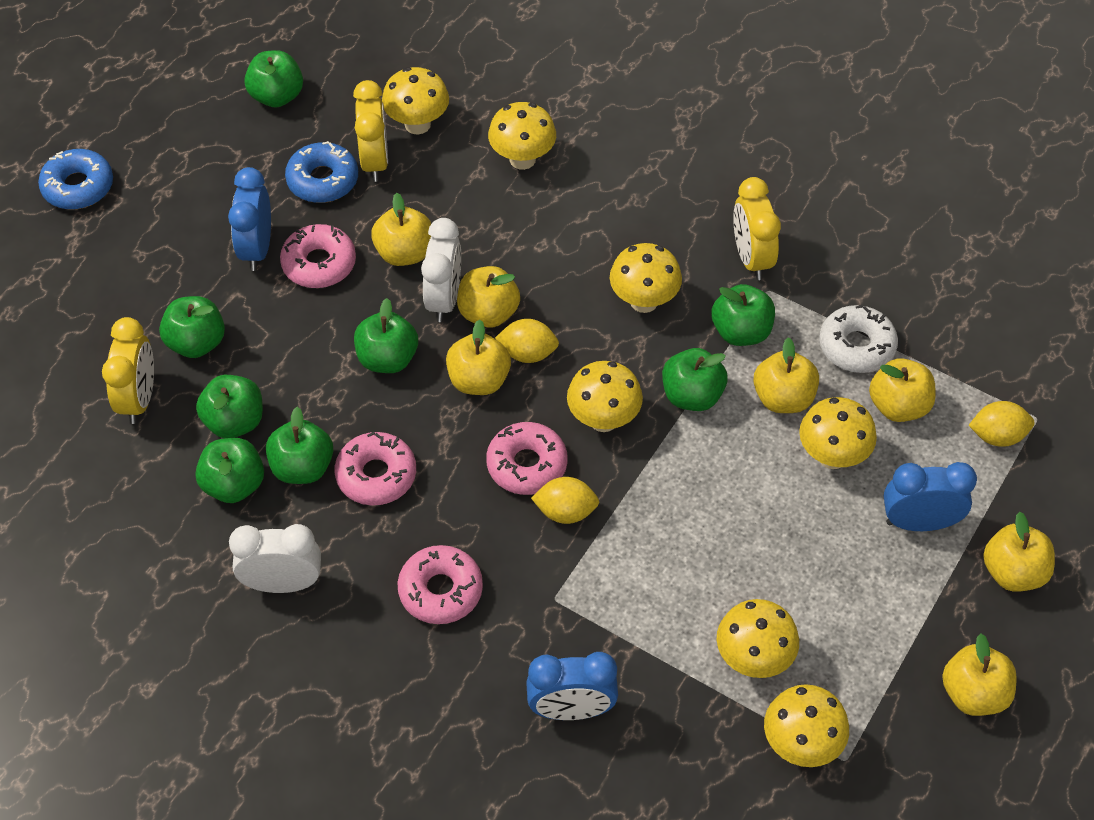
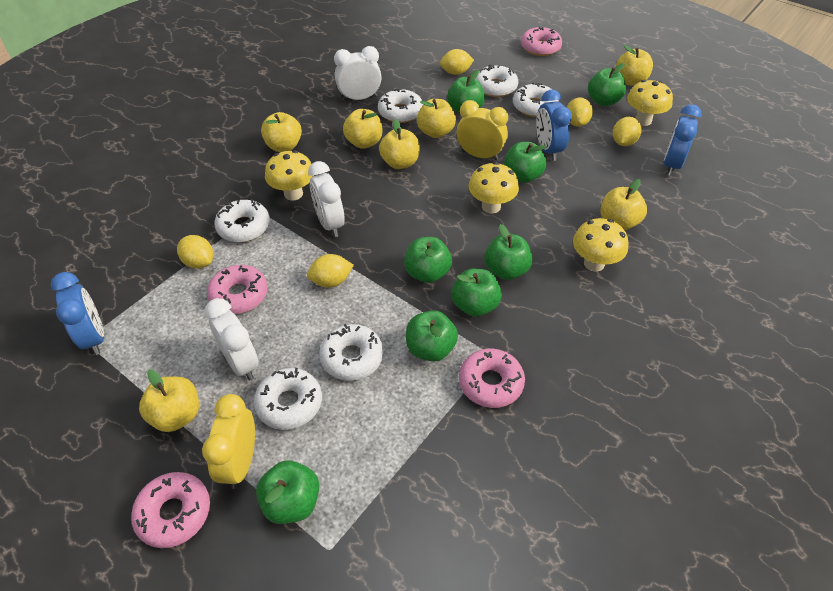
blue donut: [38,149,113,209] [285,141,358,203] = 2 -> none = 0
white clock: [229,524,321,593] [421,218,461,322] = 2 -> [205,298,259,381] [308,161,345,237] [334,46,382,101] = 3
white donut: [819,305,898,373] = 1 -> [214,199,270,242] [254,368,322,430] [319,324,384,381] [378,89,423,123] [475,64,518,97] [513,83,559,117] = 6
yellow clock: [102,317,154,424] [353,80,388,182] [733,177,781,280] = 3 -> [202,394,255,489] [457,100,508,161] = 2
yellow lemon: [495,319,559,363] [531,477,599,524] [968,401,1035,447] = 3 -> [177,235,213,269] [307,254,354,288] [440,49,474,75] [567,97,593,127] [613,117,641,146] = 5
yellow mushroom: [382,67,449,134] [488,102,556,170] [567,361,643,432] [610,243,682,313] [717,599,799,678] [764,684,849,767] [799,397,877,469] = 7 -> [265,150,314,200] [469,162,519,213] [573,218,628,272] [627,80,673,126] = 4

